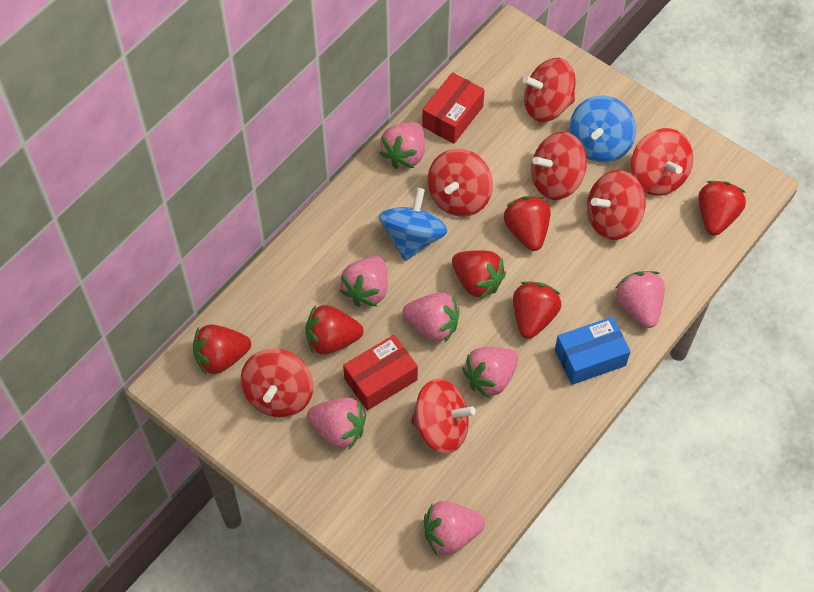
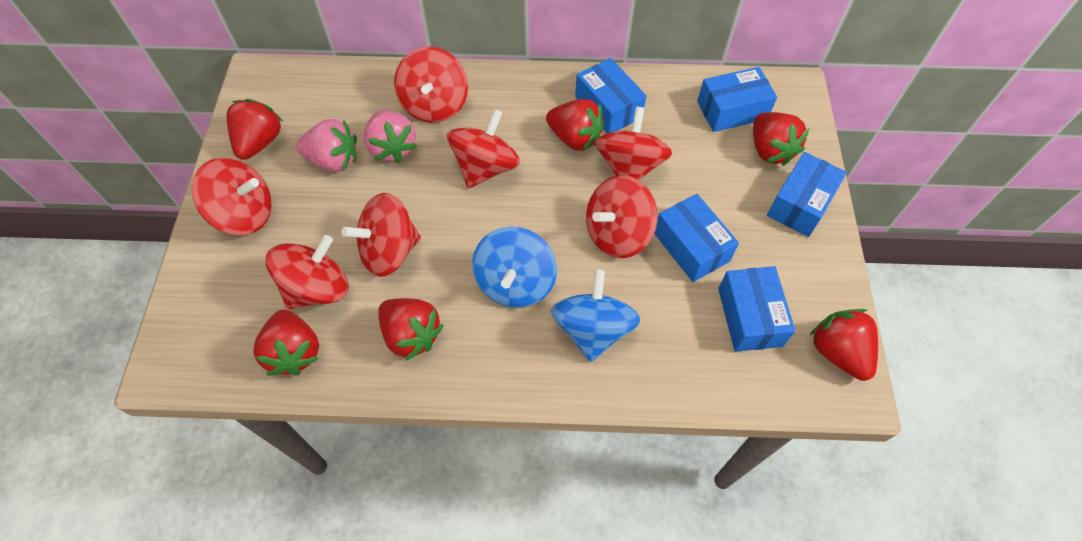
blue box: [555,317,630,385] = 1 -> [575,58,646,133] [654,194,739,282] [697,67,777,132] [718,266,796,352] [767,152,847,237] = 5
pink strawberry: [307,397,366,449] [340,256,388,307] [379,122,425,169] [402,293,459,342] [424,501,485,555] [462,347,518,399] [616,271,665,328] = 7 -> [296,119,357,172] [364,110,417,163] = 2
red box: [343,335,418,410] [422,72,485,144] = 2 -> none = 0

